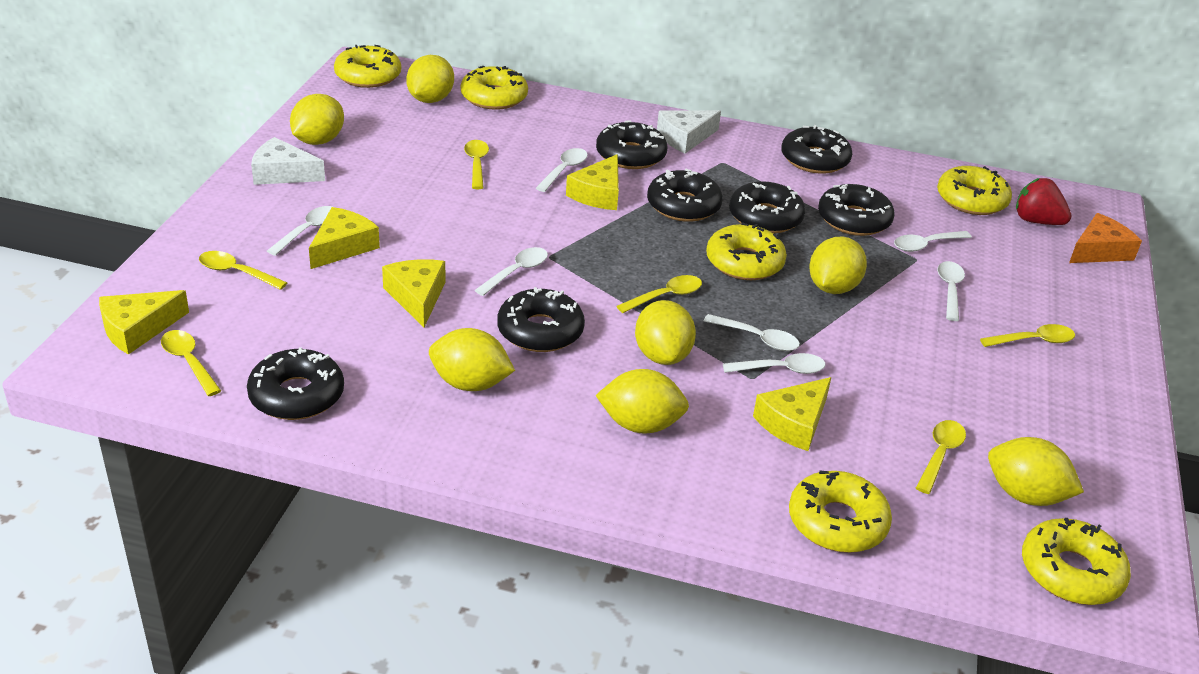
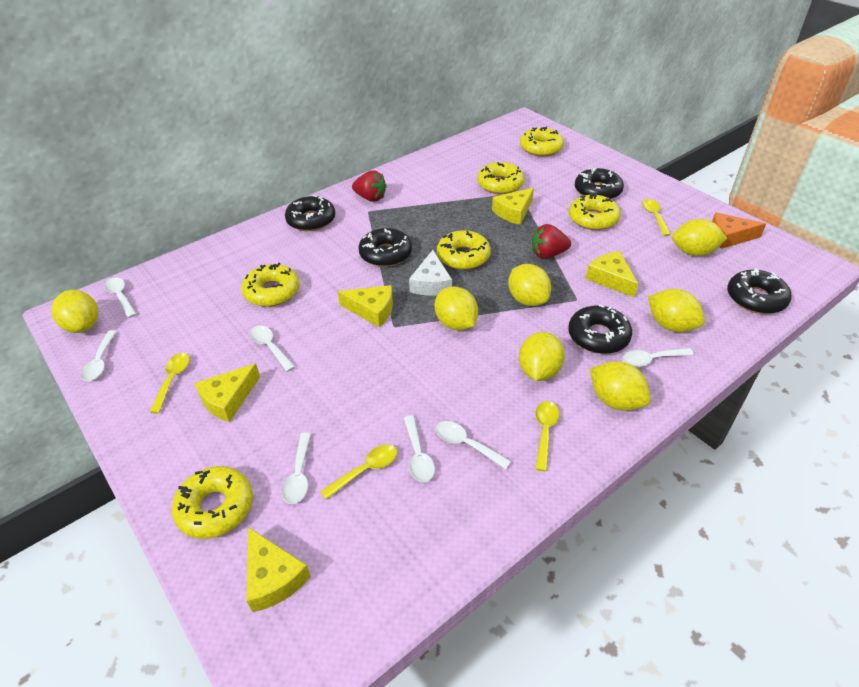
black donut: [247,347,344,420] [497,287,585,352] [596,120,667,169] [647,169,723,222] [729,181,805,233] [781,125,852,174] [818,184,895,236] = 7 -> [285,195,335,231] [358,228,412,267] [568,304,632,354] [575,168,624,199] [727,268,791,314] = 5
red strawberry: [1016,178,1072,225] = 1 -> [352,170,387,202] [532,224,571,259] = 2
white cheese: [251,137,325,185] [657,110,721,153] = 2 -> [409,250,452,296] = 1
yellow spoon: [161,330,221,396] [199,251,287,290] [464,140,489,189] [617,275,702,313] [916,420,966,494] [980,324,1075,347] = 6 -> [150,353,189,414] [320,445,397,500] [535,401,559,471] [642,199,671,236] = 4

